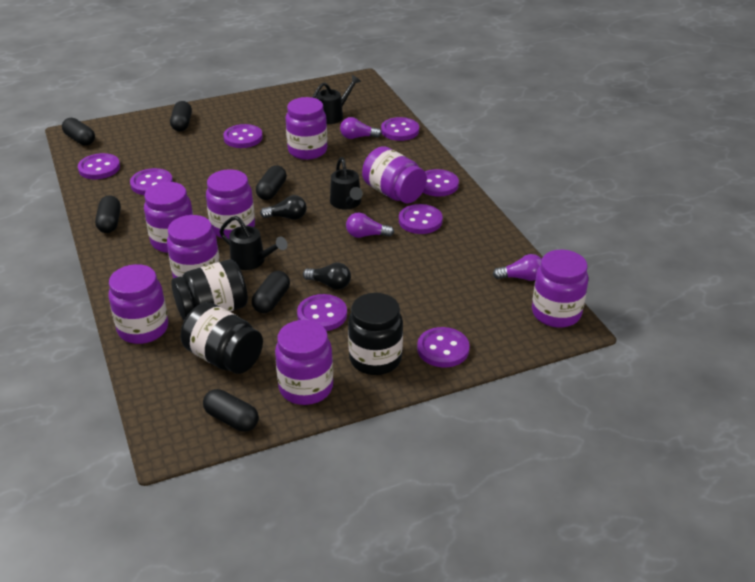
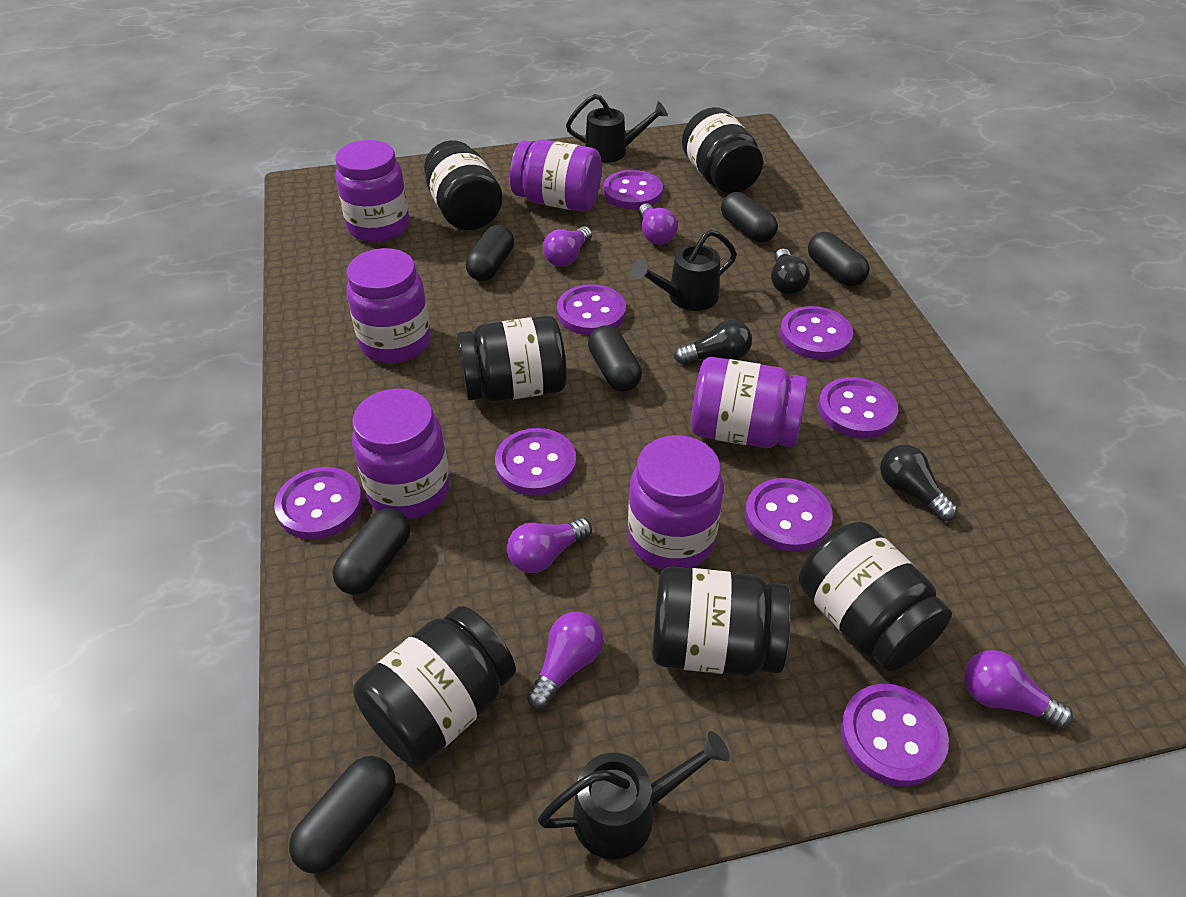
black jar: [171,260,248,320] [180,302,263,374] [348,293,403,375] = 3 -> [353,606,516,767] [424,140,503,230] [457,316,567,402] [652,566,791,676] [682,107,763,194] [799,522,952,671] = 6
black light bulb: [260,195,307,220] [303,263,351,290] = 2 -> [674,320,752,364] [771,249,810,295] [880,445,958,521] = 3
purple jar: [109,264,168,344] [144,182,193,253] [167,215,220,278] [206,169,255,239] [275,320,333,405] [286,97,327,160] [362,146,427,203] [532,250,588,328] = 8 -> [335,140,410,242] [347,248,431,363] [352,389,450,519] [510,140,602,212] [628,435,724,570] [691,357,807,448] = 6
purple light bulb: [340,117,382,139] [346,212,394,238] [493,254,542,281] = 3 -> [507,518,592,573] [527,612,603,710] [543,226,592,267] [638,203,678,244] [964,650,1073,729] = 5

